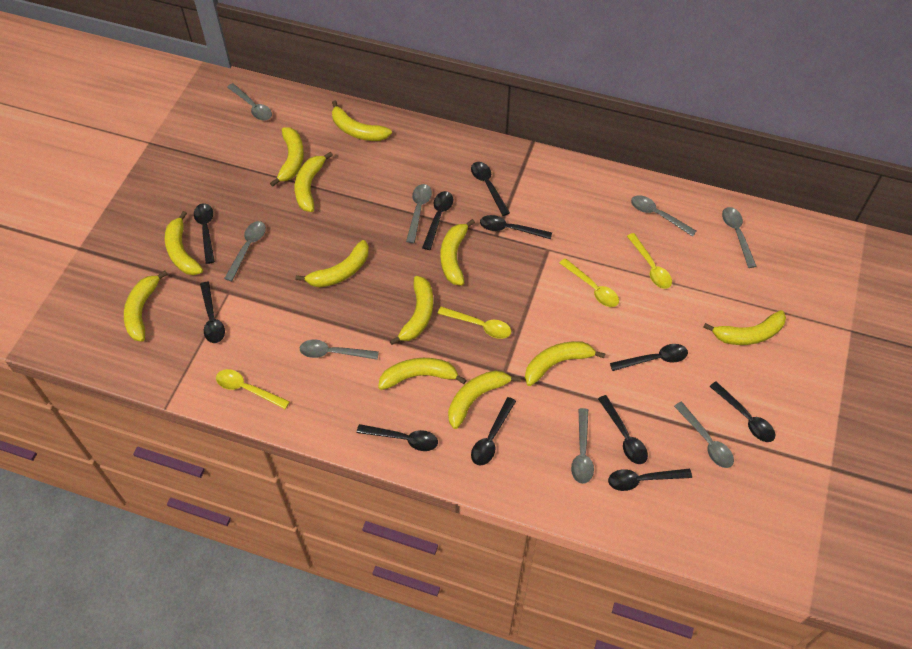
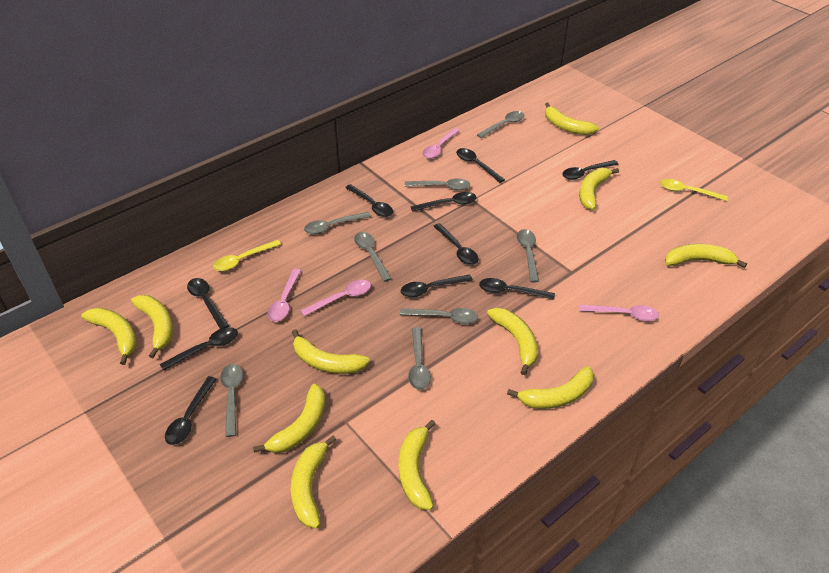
black spoon: [194,203,215,264] [200,282,225,343] [356,424,438,451] [422,191,454,250] [471,162,510,216] [471,397,516,465] [480,215,552,239] [598,395,648,464] [608,469,692,491] [610,344,688,371] [709,381,775,442] = 11 -> [160,327,238,371] [165,376,217,445] [187,278,229,329] [345,184,393,217] [400,274,473,297] [411,192,477,212] [433,223,479,265] [456,148,505,183] [479,278,555,300] [562,160,619,180] = 10
pink spoon: none = 0 -> [268,269,301,322] [300,280,371,316] [422,128,460,159] [579,304,659,321] = 4
yellow banana: [124,270,168,342] [165,211,203,275] [270,127,304,187] [294,152,333,212] [296,240,369,287] [332,100,392,141] [378,358,467,390] [390,276,433,345] [441,219,475,286] [448,370,521,429] [525,341,605,386] [703,310,786,345] = 12 -> [81,308,137,365] [131,295,173,358] [253,384,325,453] [291,436,336,528] [292,329,370,374] [399,420,436,510] [487,308,538,375] [507,366,594,409] [545,102,599,135] [579,168,619,210] [665,244,747,268] = 11
yellow spoon: [216,369,290,409] [437,307,511,339] [560,258,619,307] [627,233,672,289] = 4 -> [213,240,281,271] [660,179,728,201] = 2

